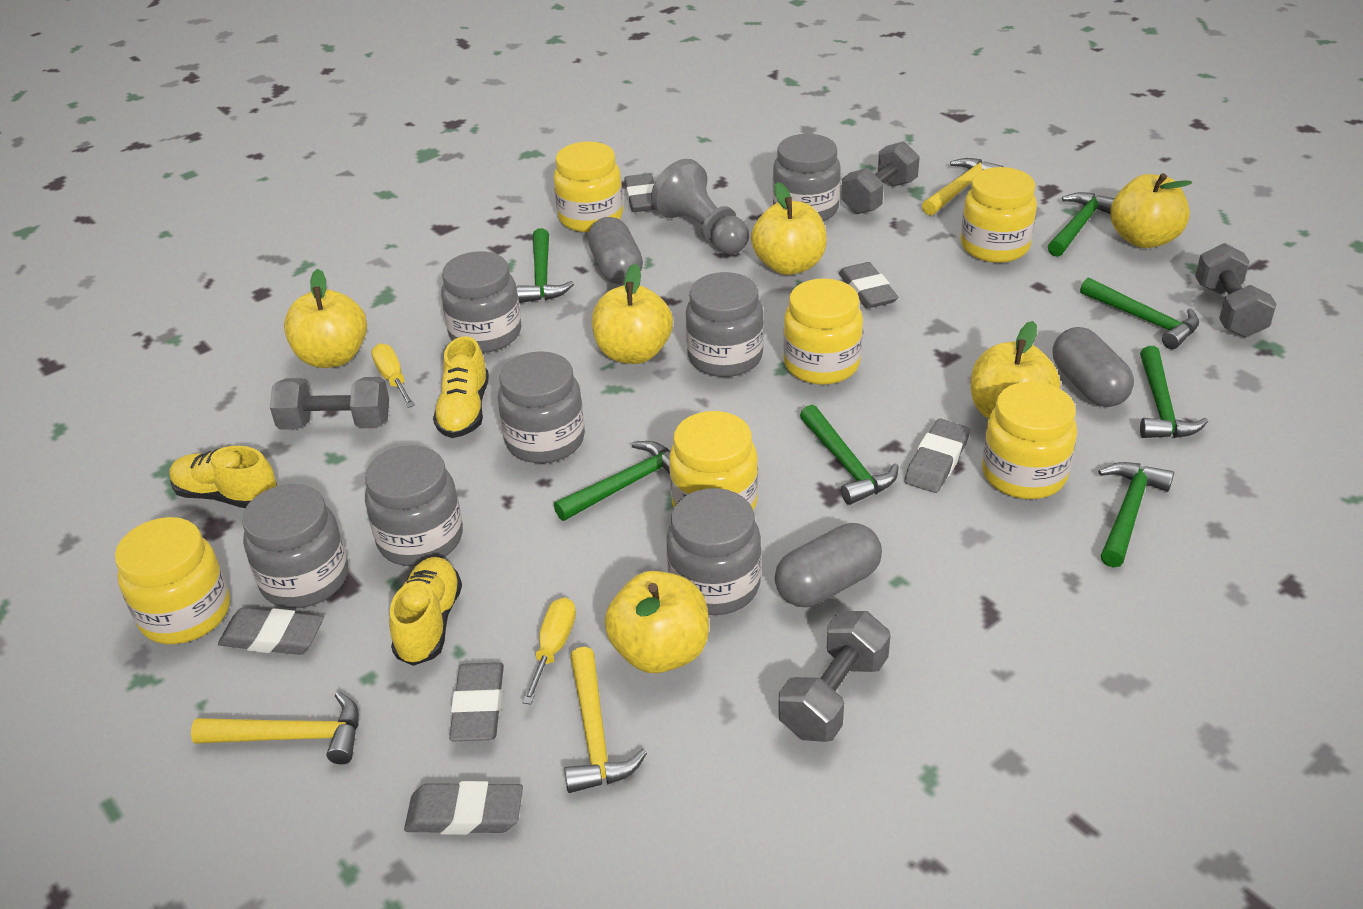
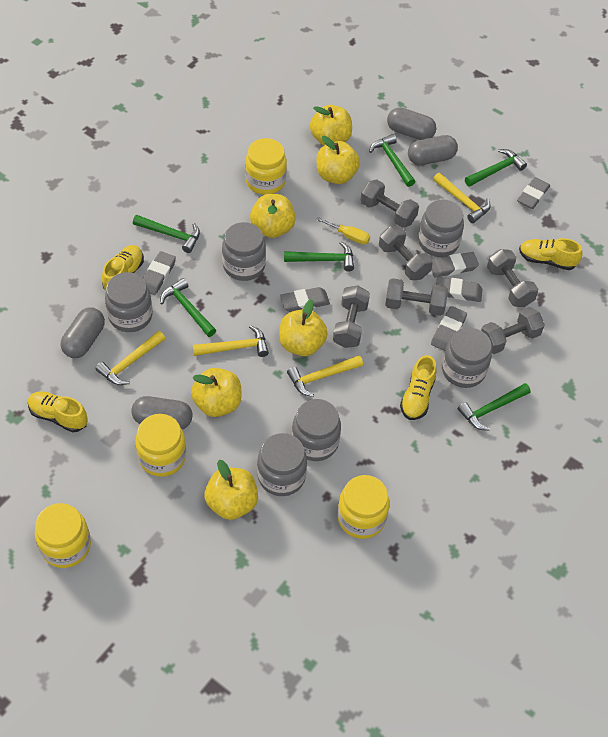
green hammer: [516,228,574,303] [554,441,671,521] [800,405,899,505] [1048,192,1115,257] [1080,277,1199,349] [1098,462,1174,567] [1140,346,1208,438] = 7 -> [133,215,200,253] [160,278,216,337] [284,242,354,272] [369,134,415,187] [458,383,531,431] [465,149,527,187] = 6
grey capsule: [588,217,643,285] [775,523,882,607] [1053,327,1134,407] = 3 -> [61,307,105,358] [131,396,193,429] [387,107,436,140] [408,135,458,165] = 4
grey dumbbell: [270,377,389,430] [778,611,891,742] [841,141,920,214] [1195,243,1277,338] = 4 -> [333,285,370,348] [360,179,419,228] [379,226,433,280] [385,278,448,316] [481,307,545,354] [487,249,538,307] = 6
grey jar: [242,484,348,608] [365,445,463,566] [441,251,521,353] [498,351,585,463] [666,488,761,615] [686,272,764,377] [773,134,841,222] = 7 -> [105,272,153,332] [222,222,266,281] [257,433,307,496] [292,399,341,461] [418,200,464,257] [442,328,492,388] = 6
grey pawn: [651,159,749,254] = 1 -> none = 0
yellow hammer: [191,691,359,764] [564,647,647,793] [922,158,1003,216] = 3 -> [95,331,165,385] [193,325,269,357] [287,356,363,397] [433,173,491,223] = 4
yellow jar: [115,517,230,644] [553,142,623,232] [669,411,758,511] [783,278,863,385] [961,167,1037,263] [982,382,1077,499] = 6 -> [35,503,91,568] [135,414,186,477] [245,138,287,195] [337,475,390,539] = 4
yellow screwdriver: [371,343,415,408] [522,597,576,705] = 2 -> [316,217,370,244] = 1
yellow shoe: [169,446,277,508] [389,557,462,666] [433,336,489,438] = 3 -> [28,391,88,432] [102,245,144,291] [400,355,437,420] [519,238,583,270] = 4

